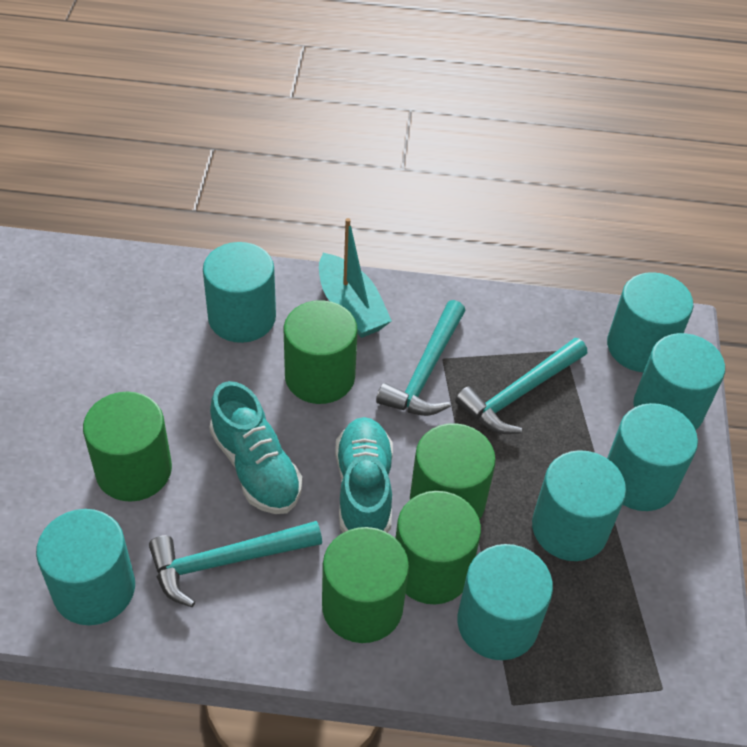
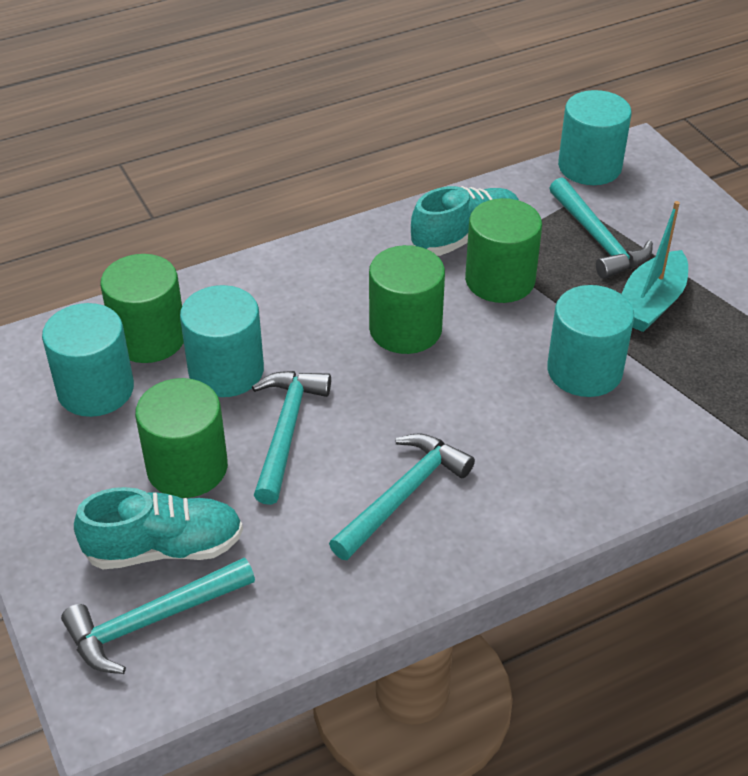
green cylinder: [83,392,172,502] [284,300,358,404] [322,527,409,643] [395,491,481,604] [410,423,496,520] = 5 -> [100,254,184,363] [135,378,228,498] [369,245,445,354] [465,198,542,303] = 4
turquoise cylinder: [36,509,135,625] [203,242,276,343] [457,544,553,660] [532,450,626,561] [607,272,693,372] [607,403,698,511] [634,333,725,430] = 7 -> [42,303,134,417] [180,285,264,397] [547,285,634,397] [558,90,632,185] = 4
turquoise hammer: [149,521,322,607] [376,300,466,416] [455,338,587,434] = 3 -> [61,558,255,674] [252,371,331,505] [329,433,475,560] [549,178,653,279] = 4

